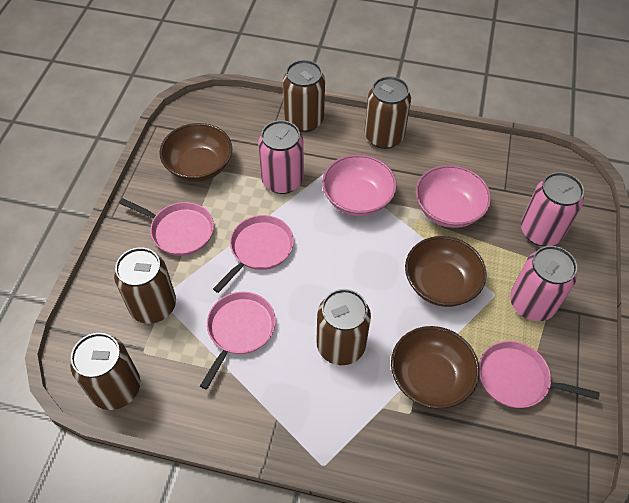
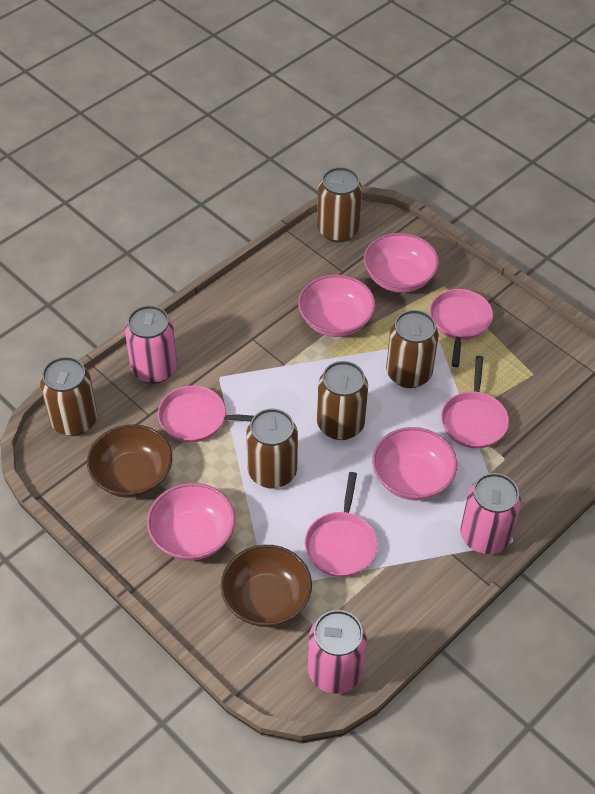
brown bowl: [160,123,232,182] [391,326,480,409] [405,236,487,307] = 3 -> [87,424,172,498] [221,545,312,627] = 2
pink bowl: [322,154,397,216] [415,165,491,228] = 2 -> [147,483,235,561] [298,275,375,337] [364,233,439,293] [372,427,457,501] = 4

